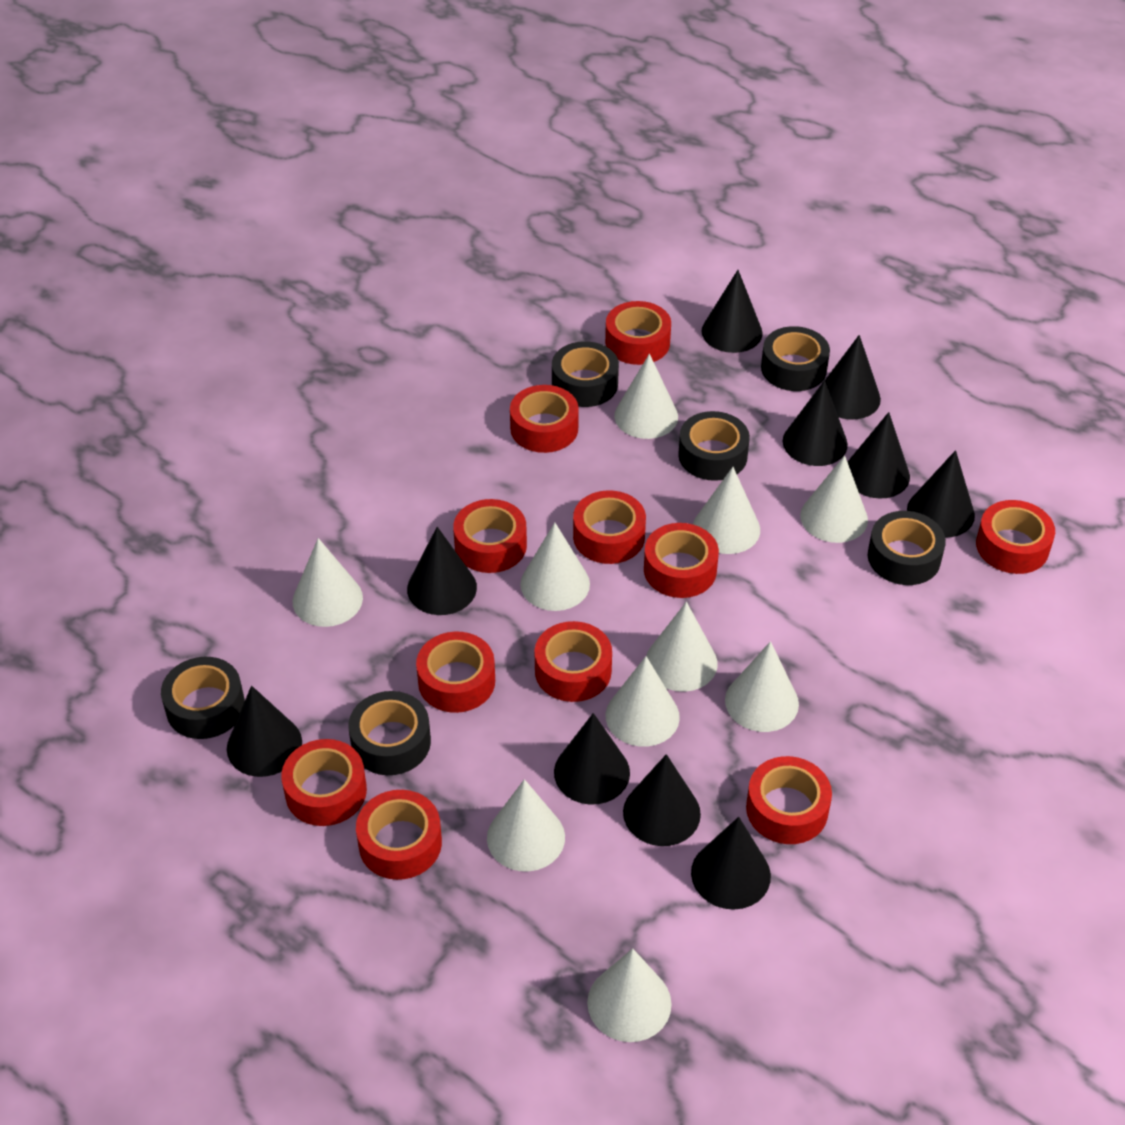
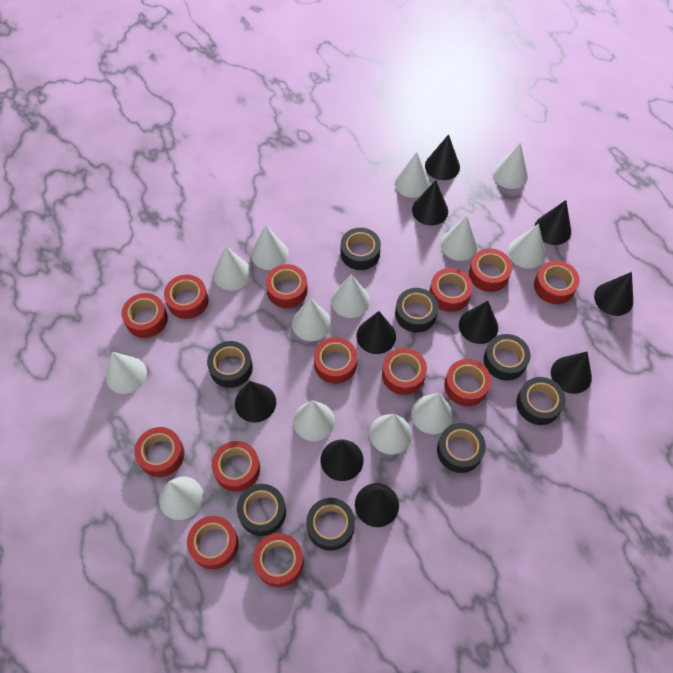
black tape: [161,657,245,739] [349,691,431,775] [552,341,619,407] [678,411,750,481] [761,326,830,391] [868,511,946,585] = 6 -> [207,341,253,388] [237,484,286,536] [306,498,355,551] [340,228,381,270] [395,288,438,333] [437,423,486,473] [484,334,531,381] [516,377,566,425] = 8
red tape: [281,739,367,826] [356,790,442,880] [416,632,495,713] [453,499,527,573] [510,385,579,453] [534,621,612,702] [573,490,646,564] [605,301,671,365] [644,523,719,598] [746,756,832,844] [976,500,1055,574] = 11 -> [122,293,168,338] [134,427,185,477] [164,275,208,319] [187,516,239,569] [212,441,260,492] [253,533,304,587] [266,264,308,308] [314,337,357,384] [382,348,427,395] [429,268,473,312] [444,359,491,406] [469,248,512,292] [534,260,580,304] = 13
white cone: [293,538,363,627] [487,779,565,872] [520,523,590,611] [587,948,672,1042] [606,656,680,747] [614,354,678,439] [646,602,717,692] [693,467,760,554] [725,641,799,732] [800,455,868,543] = 10 -> [106,352,147,394] [159,477,203,520] [213,246,251,290] [251,225,289,270] [292,298,331,341] [293,400,335,441] [331,274,370,318] [369,414,412,455] [395,152,430,198] [411,393,453,434] [440,216,478,261] [493,143,528,189] [508,224,546,269] = 13

